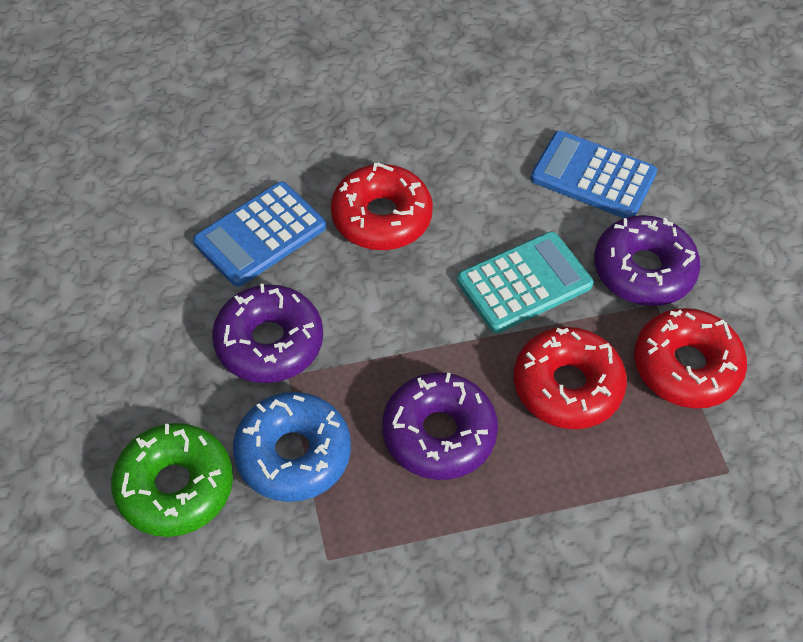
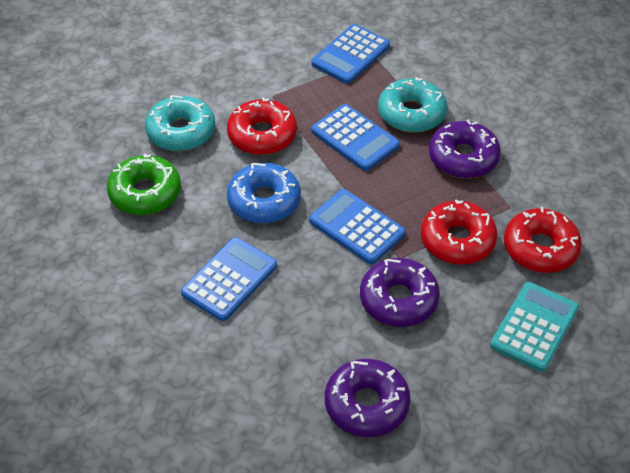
blue calculator: [193,182,326,287] [530,131,657,218] = 2 -> [181,237,277,321] [309,189,406,264] [311,24,390,84] [311,104,400,171] = 4
turquoise donut: none = 0 -> [145,95,215,151] [378,77,447,133] = 2

